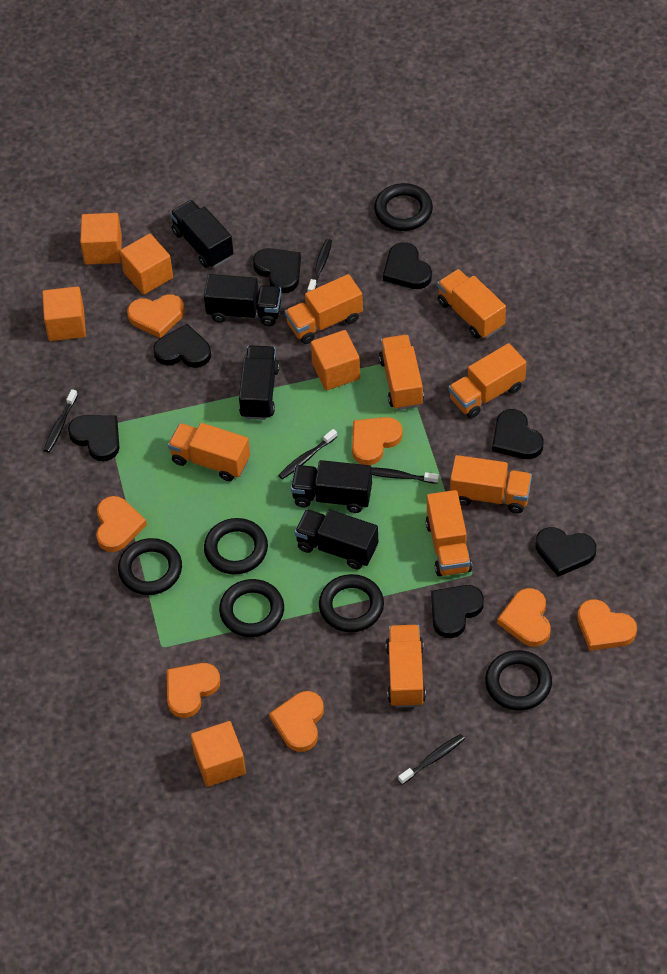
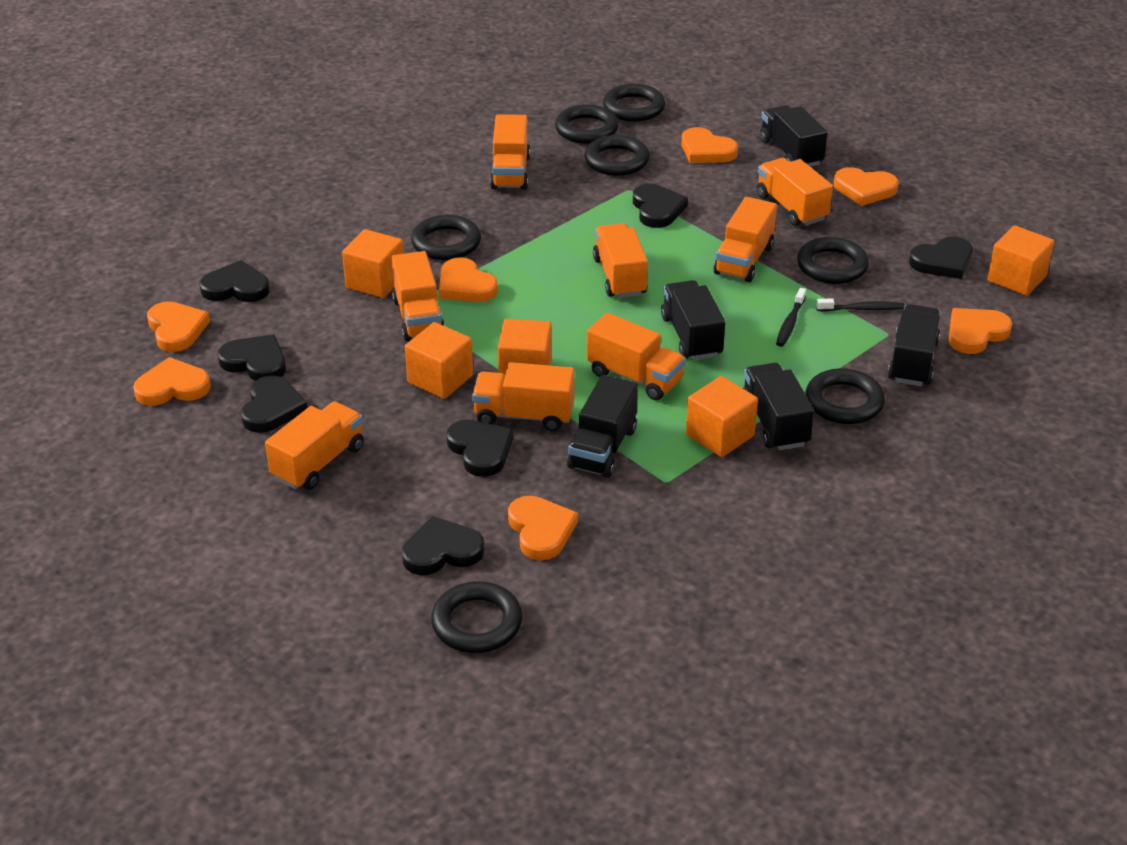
black ring: [118,538,182,595] [204,518,268,575] [219,579,284,637] [319,574,384,632] [374,183,433,231] [485,650,552,711] = 6 -> [411,214,481,260] [431,581,522,653] [555,104,619,144] [584,135,650,176] [603,83,665,122] [797,237,869,284] [805,368,885,424] = 7
black toothbrush: [44,389,78,453] [278,429,337,479] [307,239,332,292] [372,468,439,484] [398,734,465,785] = 5 -> [776,288,806,347] [816,298,904,312] = 2

